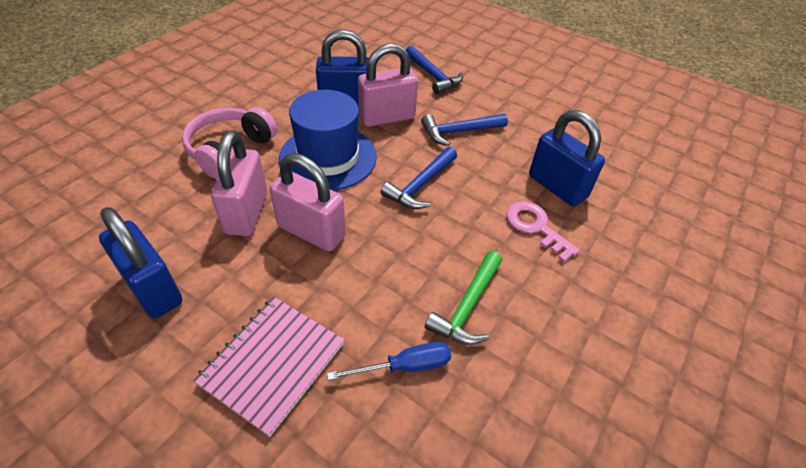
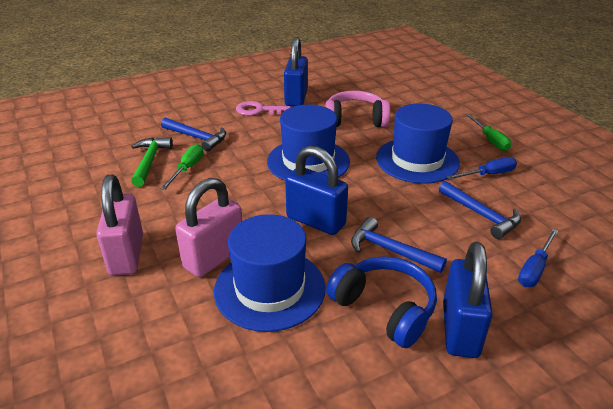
blue hat: [279,90,377,191] = 1 -> [214,214,326,332] [267,105,350,181] [376,104,460,184] = 3
blue headphones: none = 0 -> [326,256,437,348] = 1
blue screwdriver: [327,342,451,380] = 1 -> [447,157,517,180] [518,229,558,287] = 2
green screwdriver: none = 0 -> [161,144,204,190] [465,114,511,151] = 2
pink notebook: [193,297,344,437] = 1 -> none = 0
pink padlock: [211,130,267,236] [270,153,346,251] [358,43,418,127] = 3 -> [96,175,143,276] [175,178,242,277] = 2

